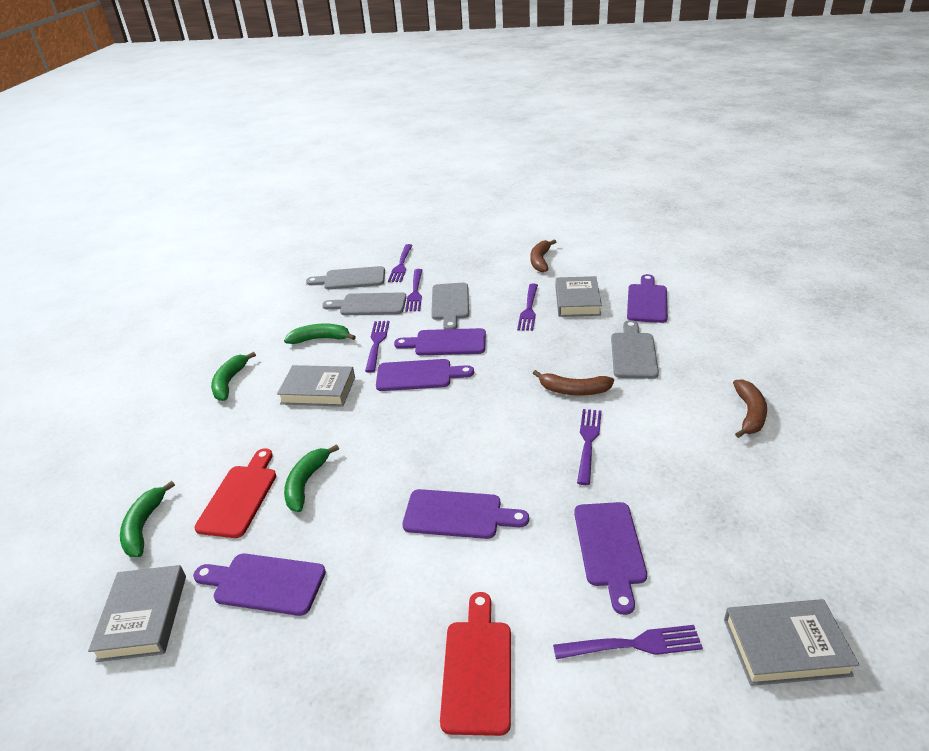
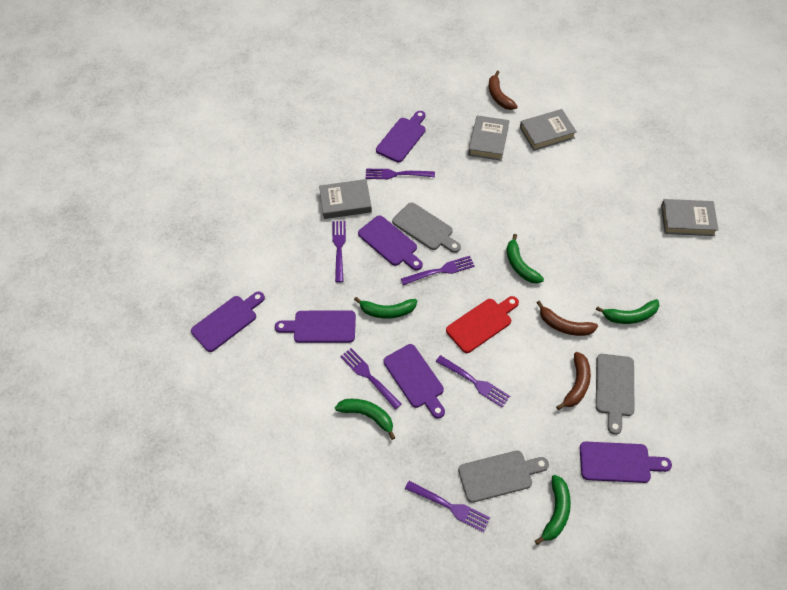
green banana: [120,481,175,557] [211,352,256,401] [284,323,356,344] [284,444,339,512] = 4 -> [335,399,395,440] [354,297,417,319] [506,234,544,284] [535,475,571,545] [596,299,660,324] = 5
grey cutting board: [306,266,385,289] [322,292,407,315] [431,283,469,329] [611,320,659,379] = 4 -> [392,202,461,253] [458,451,549,503] [596,354,634,435] = 3
red cutting board: [194,448,276,538] [440,592,511,736] = 2 -> [446,296,519,353] = 1

